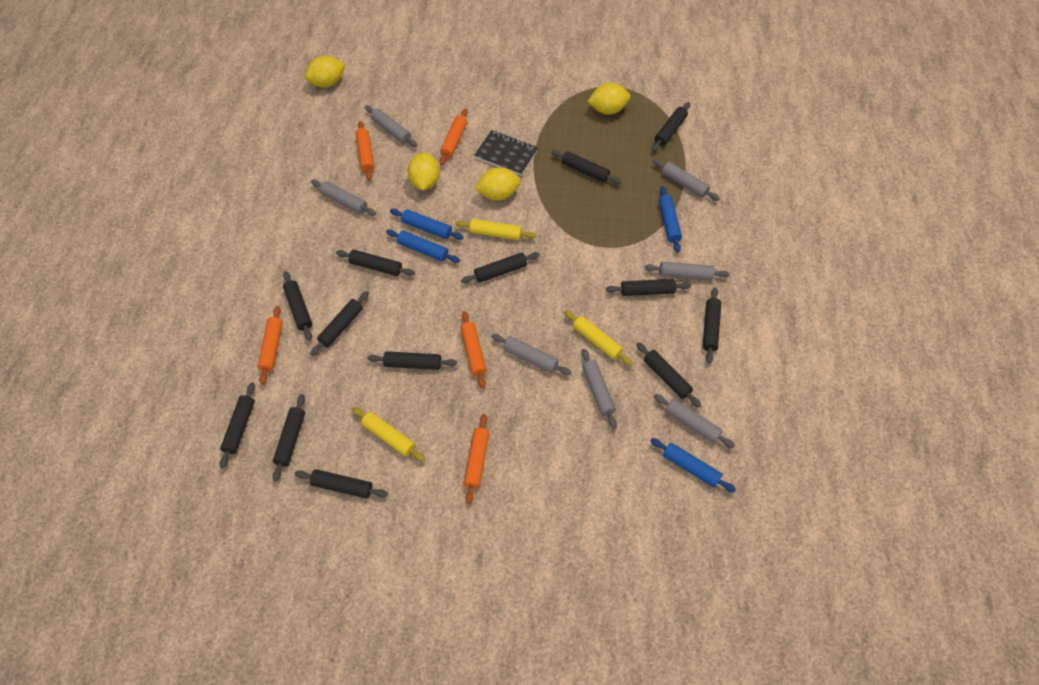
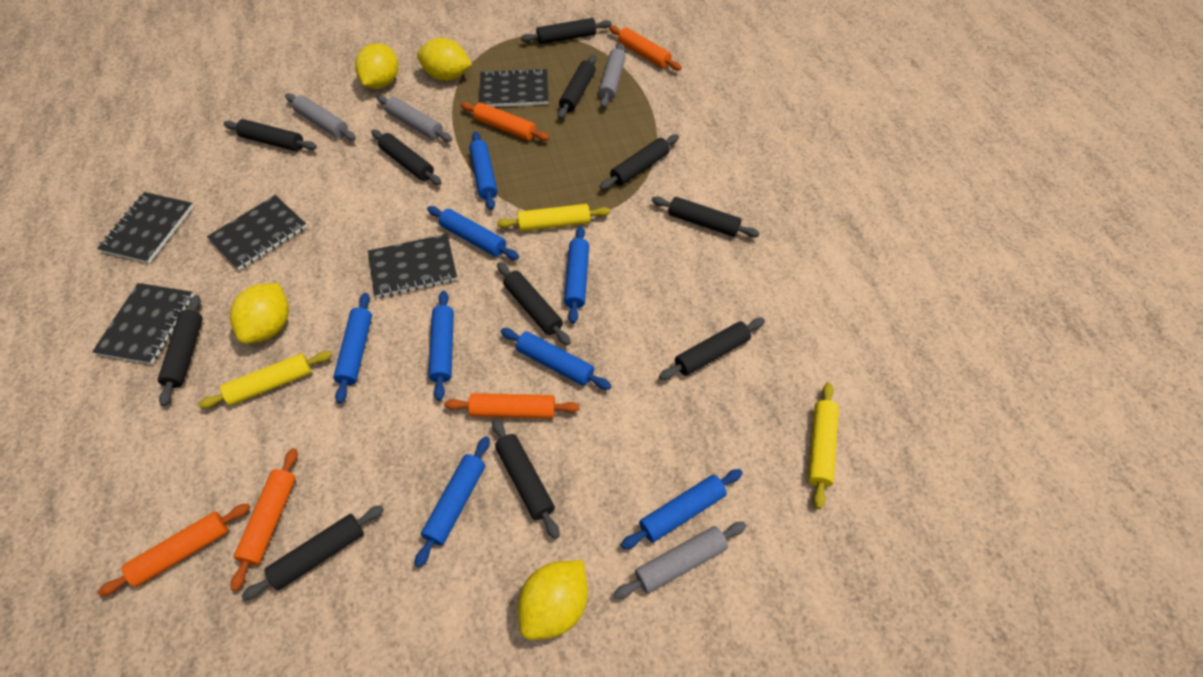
black notebook: [474,130,538,176] = 1 -> [92,283,194,364] [97,192,193,263] [207,195,307,270] [368,234,457,298] [479,68,548,107] = 5
black rolling pin: [219,383,255,469] [272,394,305,481] [283,271,312,341] [295,469,388,499] [310,291,369,356] [336,250,415,276] [368,351,457,370] [461,252,540,283] [551,150,621,184] [606,279,691,296] [636,342,701,408] [652,102,690,151] [703,287,721,363] = 13 -> [158,295,202,406] [224,119,317,151] [242,505,384,600] [371,130,442,185] [492,419,559,539] [497,262,571,345] [520,18,612,44] [558,55,596,119] [600,134,679,190] [651,196,760,238] [659,318,765,380] = 11
blue rolling pin: [386,229,460,263] [390,209,464,240] [650,438,736,492] [659,186,682,252] = 4 -> [333,293,372,404] [415,436,490,568] [427,206,519,260] [428,291,454,401] [469,131,498,210] [501,328,612,390] [564,226,589,324] [621,469,743,549] = 8
grey rolling pin: [311,180,376,216] [365,105,417,147] [491,334,571,375] [581,349,617,429] [644,262,730,280] [653,159,720,201] [653,394,735,448] = 7 -> [285,93,356,140] [377,95,452,142] [599,43,626,108] [614,522,746,599] = 4

